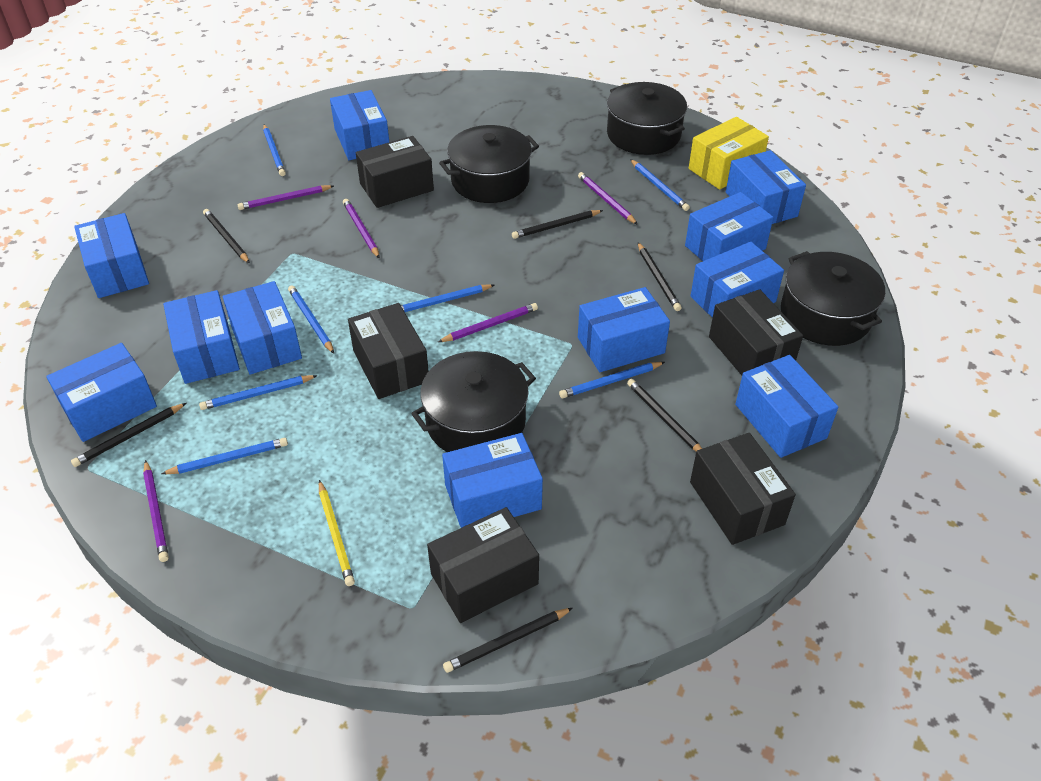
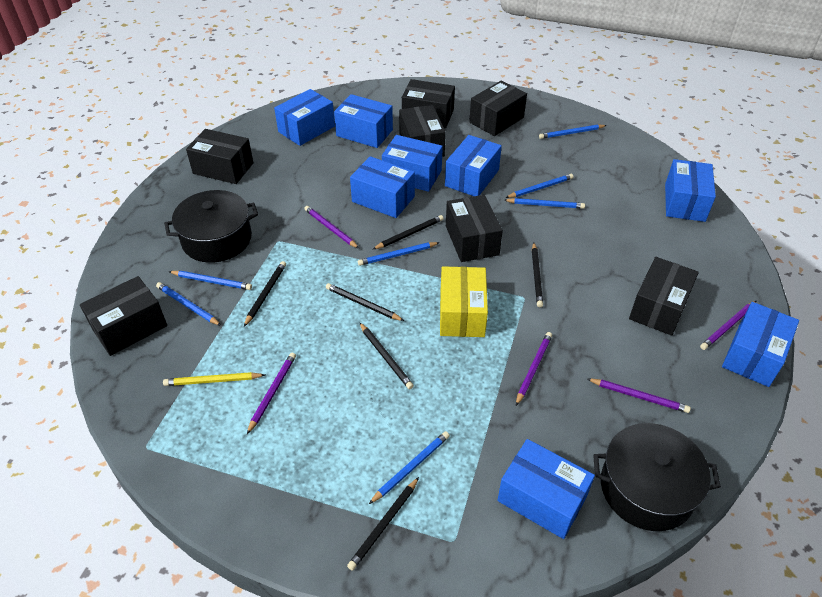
black box: [348,303,429,399] [356,136,434,208] [427,507,539,623] [690,433,796,545] [709,289,803,375] = 5 -> [80,276,167,356] [186,129,253,184] [399,105,446,157] [402,79,455,128] [446,195,503,262] [469,80,527,136] [629,257,699,336] = 7
black pot: [411,351,536,452] [439,125,539,203] [607,82,687,155] [781,251,885,346] = 4 -> [164,190,258,263] [593,423,721,531] = 2
blue box: [46,343,157,442] [74,213,149,298] [163,290,240,384] [223,281,302,375] [330,90,389,160] [442,433,543,528] [578,287,670,372] [685,192,773,261] [691,242,784,318] [726,150,806,224] [735,355,838,458] = 11 -> [274,89,335,146] [334,94,393,148] [350,156,415,218] [382,135,443,192] [445,135,502,196] [497,439,595,539] [665,159,716,222] [722,302,799,387] = 8

